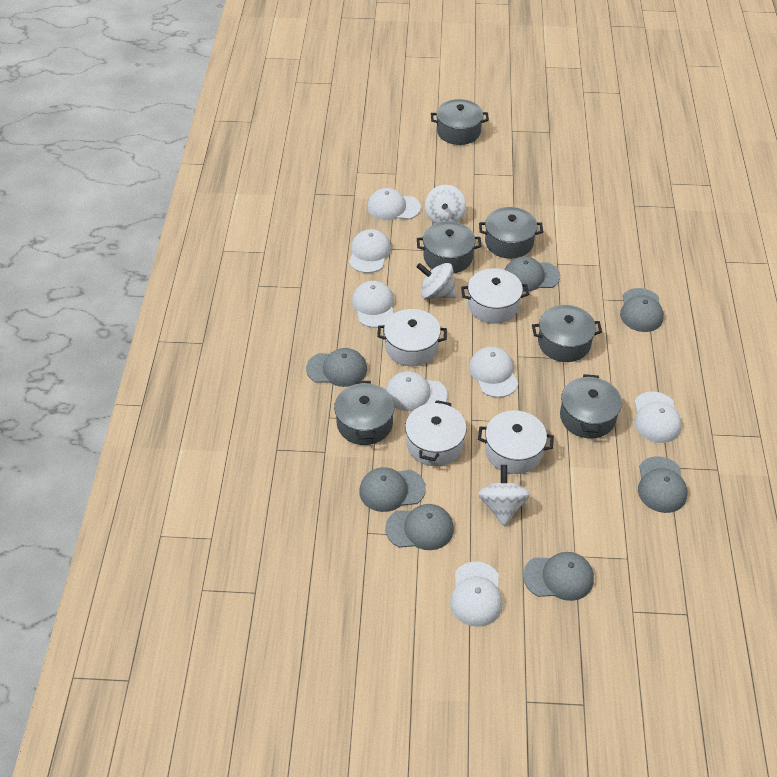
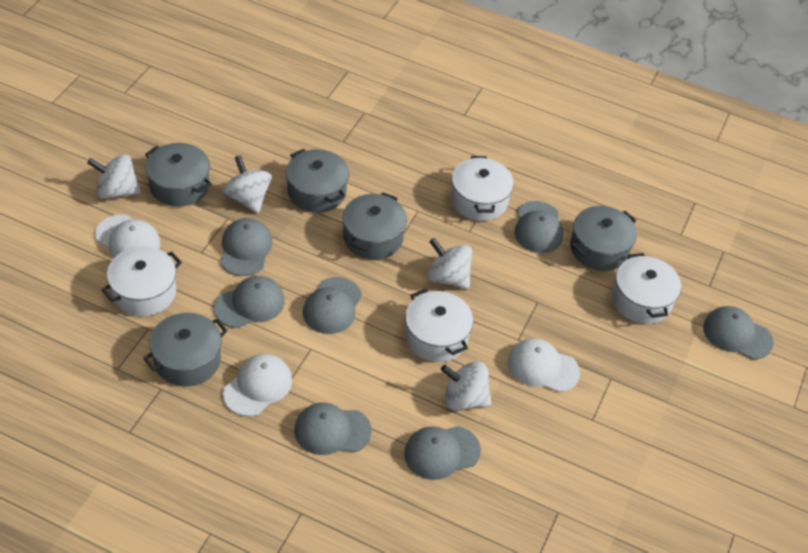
grey pot: [334,381,395,445] [417,221,482,273] [431,99,489,145] [479,207,543,259] [532,305,602,362] [560,374,622,438] = 6 -> [143,313,227,386] [145,143,211,207] [286,149,349,213] [342,192,407,259] [570,206,637,271] = 5
white cap: [349,229,391,273] [352,281,394,328] [367,188,421,220] [386,371,448,411] [450,562,503,627] [469,347,518,398] [634,391,682,443] = 7 -> [95,214,161,258] [223,354,292,416] [508,338,580,392] = 3
white spinning top: [417,263,457,299] [425,185,466,224] [478,465,530,526] = 3 -> [87,154,141,199] [223,155,272,213] [428,238,472,289] [441,361,491,411] = 4

